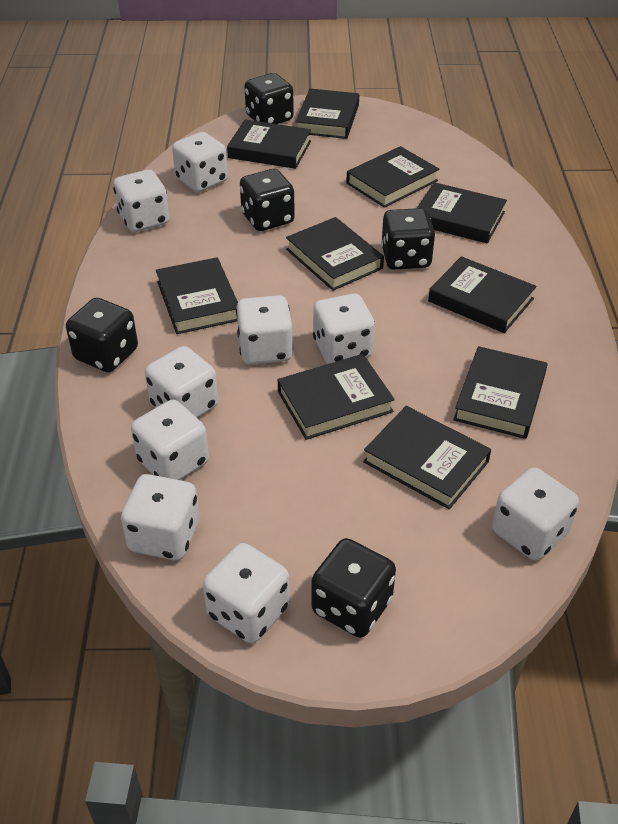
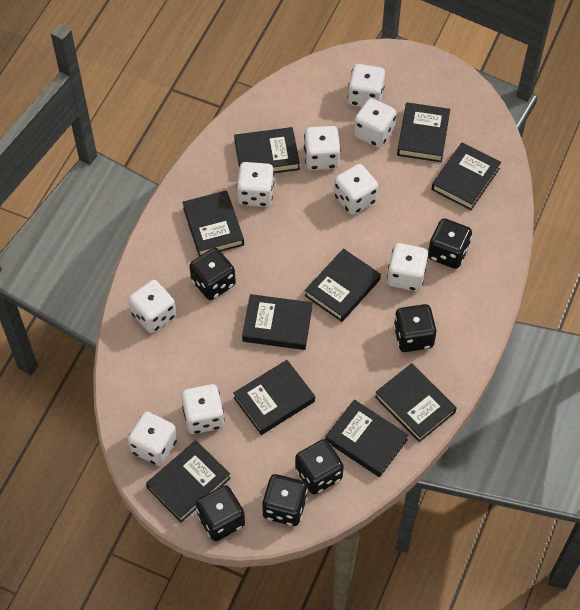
black dice: [66,298,138,372] [240,169,295,231] [244,73,294,124] [311,538,396,638] [381,208,435,270] = 5 -> [189,248,236,300] [196,485,245,541] [262,474,307,526] [295,439,344,494] [394,304,437,352] [428,218,472,269] = 6

